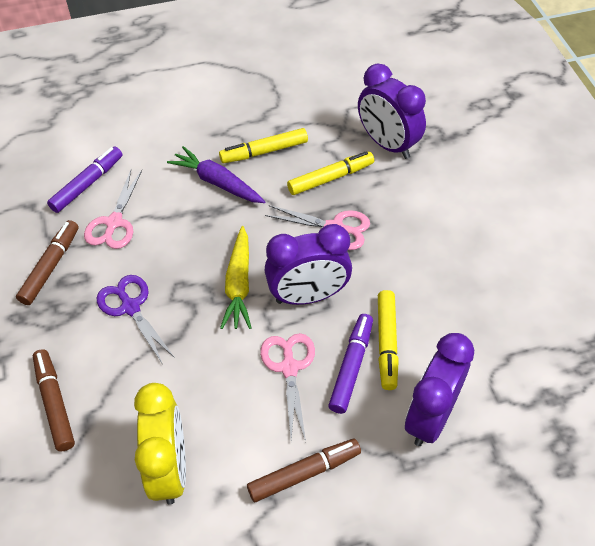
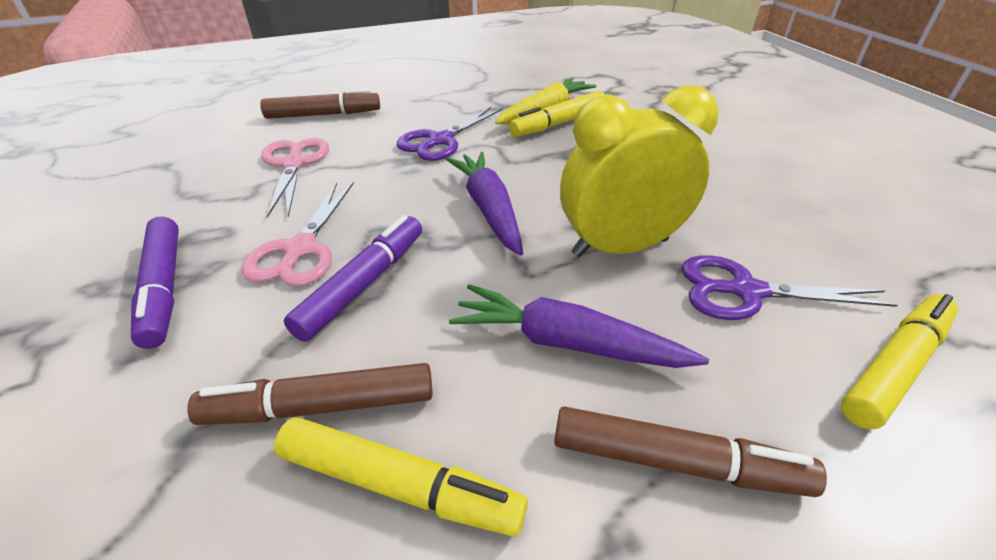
pink scissors: [84,170,142,249] [260,333,315,441] [265,205,370,250] = 3 -> [241,182,354,287] [261,138,329,217] = 2
purple carrot: [167,146,266,203] = 1 -> [446,152,523,256] [449,284,709,368] = 2
purple clock: [264,224,352,305] [358,64,426,159] [405,333,474,446] = 3 -> none = 0
purple scissors: [97,275,175,363] = 1 -> [397,107,503,161] [682,255,898,320] = 2

